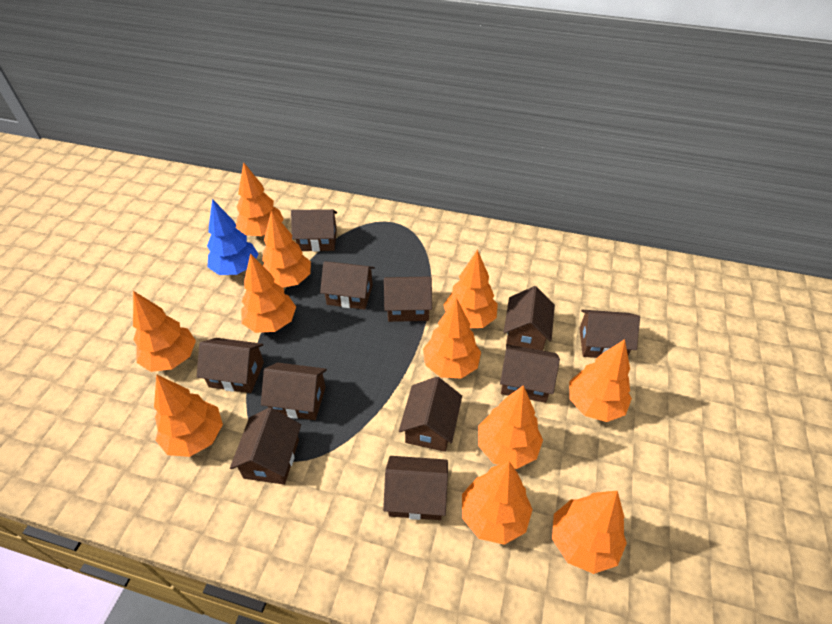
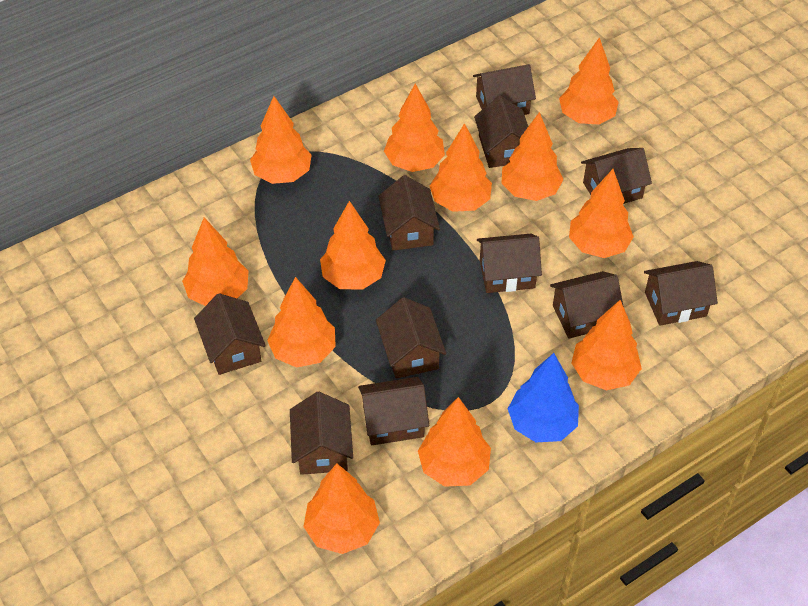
orange tree: [133,291,196,372] [154,374,223,457] [236,162,284,236] [241,254,296,333] [262,211,311,288] [423,298,481,379] [443,250,498,328] [462,461,533,545] [478,385,543,469] [552,491,627,574] [569,339,632,422] = 11 -> [182,217,248,306] [250,96,312,184] [267,277,336,368] [303,463,380,554] [320,201,386,290] [384,84,445,172] [418,397,491,487] [430,123,492,212] [502,112,563,201] [559,37,619,125] [569,169,634,258] [571,300,642,391] = 12

